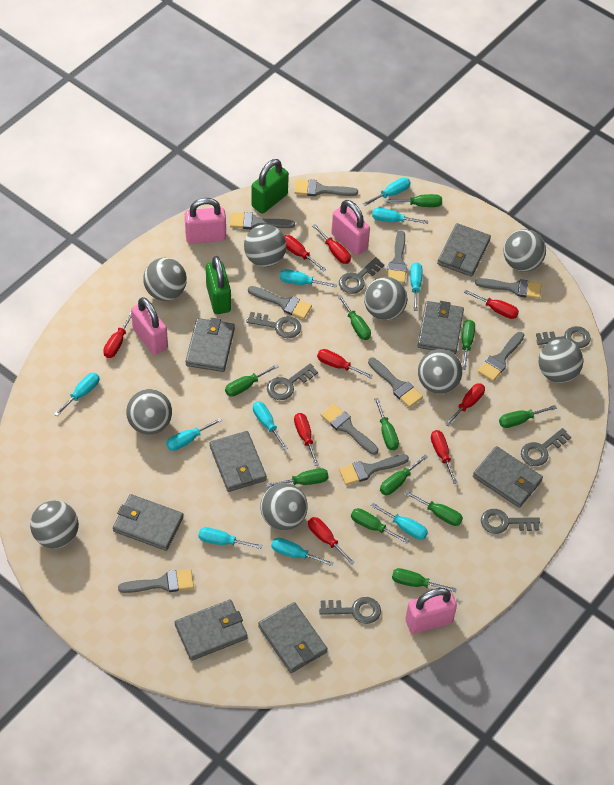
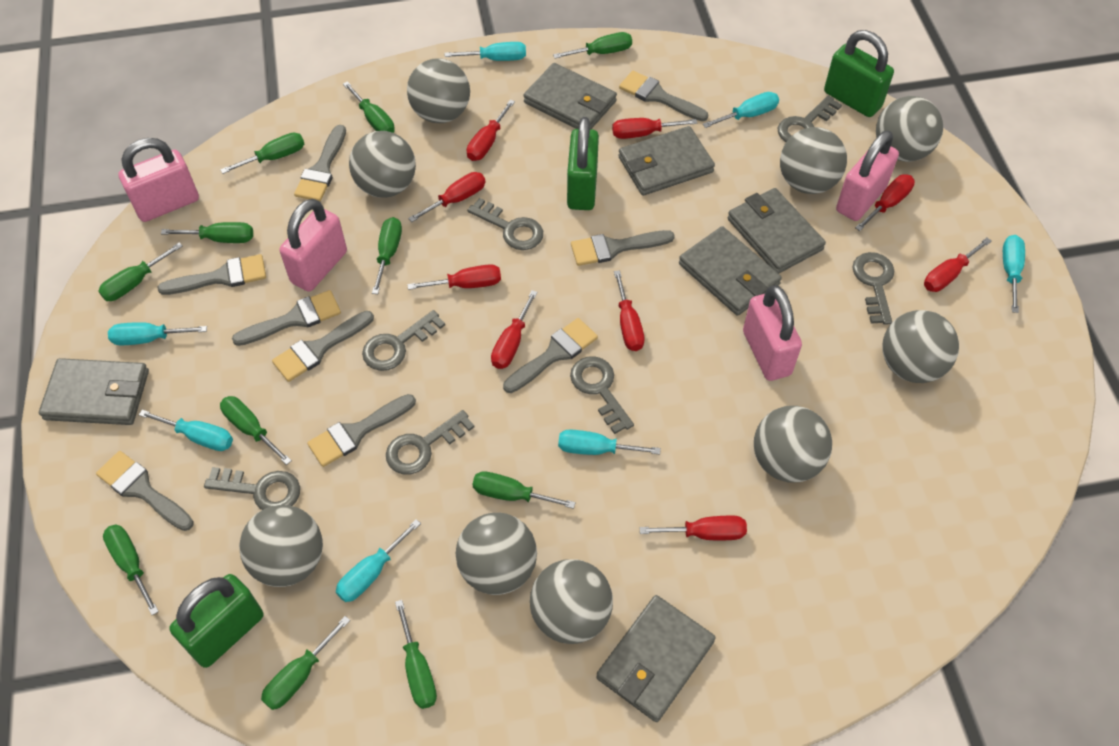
green padlock: [206,256,231,314] [251,159,289,214] = 2 -> [169,574,264,668] [567,117,599,210] [824,30,894,117] = 3
grey brush: [118,569,194,593] [230,212,295,229] [248,286,312,319] [294,179,358,196] [321,404,378,455] [339,454,409,485] [368,358,423,408] [387,231,407,284] [475,278,542,299] [478,332,524,381] = 10 -> [96,451,194,531] [157,254,266,295] [232,290,341,346] [272,311,374,382] [294,125,346,201] [307,394,416,467] [503,318,598,393] [571,230,675,266] [619,71,708,121] = 9
grey wallet: [113,494,183,551] [175,600,248,661] [186,318,235,372] [210,431,267,492] [258,602,328,673] [418,301,464,354] [437,223,491,277] [473,446,543,508] = 8 -> [39,358,149,425] [523,63,617,129] [596,595,716,722] [618,126,715,196] [679,226,782,316] [728,188,826,274] = 6
turquoise screwdriver: [54,373,99,416] [166,418,222,451] [198,527,262,549] [253,401,288,450] [271,538,334,566] [280,269,337,288] [363,178,411,206] [370,503,428,540] [372,208,428,224] [410,262,423,311] = 10 -> [108,322,207,345] [139,410,233,451] [336,519,421,602] [445,42,526,61] [558,429,661,455] [703,92,779,128] [1003,235,1025,313] = 7

